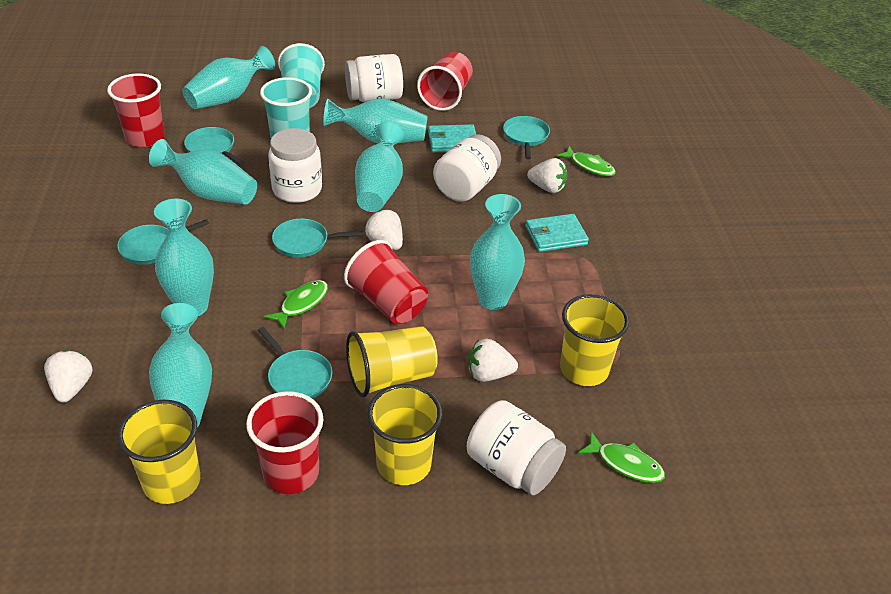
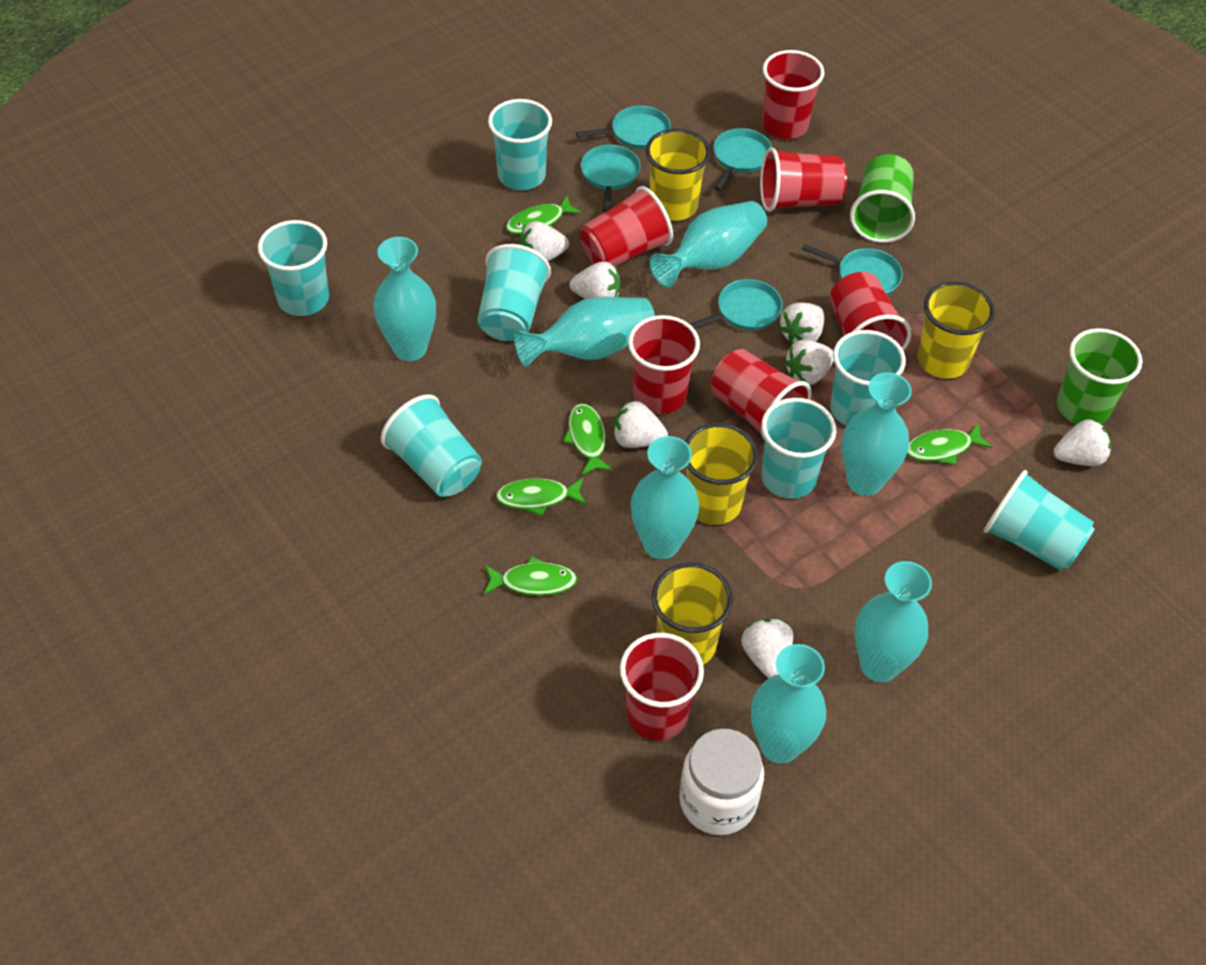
green cup: none = 0 -> [850,154,915,243] [1057,328,1143,424] = 2
green fish: [264,280,328,329] [557,146,616,177] [578,432,665,483] = 3 -> [484,556,577,596] [495,478,586,516] [506,195,582,235] [563,404,613,476] [907,423,992,465] = 5
red cup: [107,73,165,147] [246,391,323,494] [344,240,428,324] [417,52,473,111] = 4 -> [580,186,673,266] [620,633,704,741] [628,315,700,414] [711,349,812,439] [760,147,847,212] [762,50,825,139] [830,272,912,351] = 7
turquoise cup: [260,77,312,138] [278,43,325,108] = 2 -> [258,220,329,316] [381,394,482,497] [477,244,551,341] [488,99,552,190] [761,398,836,499] [830,330,906,426] [984,470,1095,571] = 7
turquoise wallet: [428,124,476,152] [525,214,589,252] = 2 -> none = 0
white jar: [268,128,322,203] [345,54,403,102] [433,134,501,202] [467,400,566,495] = 4 -> [679,729,764,835] = 1
white strawberry: [44,350,93,403] [365,210,403,250] [468,339,518,382] [527,158,567,193] = 4 -> [519,221,569,261] [569,262,620,299] [613,401,668,448] [741,619,793,678] [779,302,824,345] [784,340,834,385] [1054,419,1111,466] = 7

